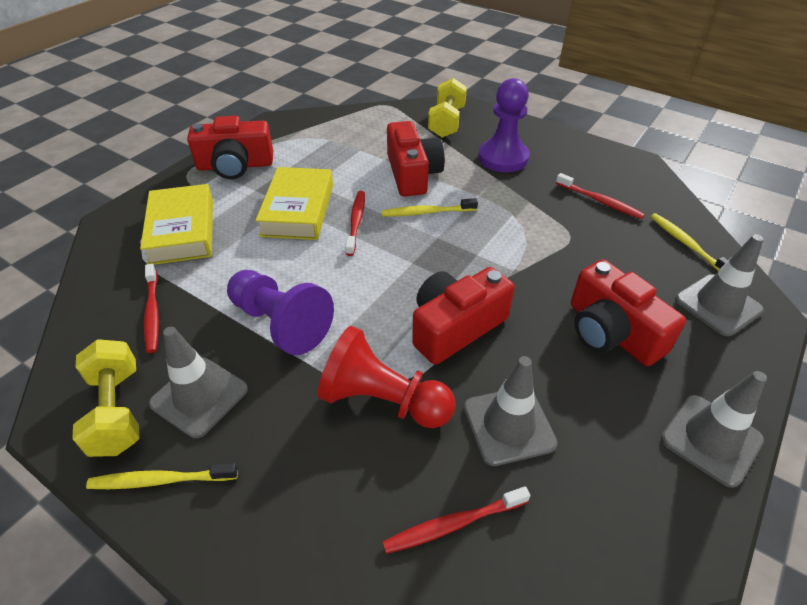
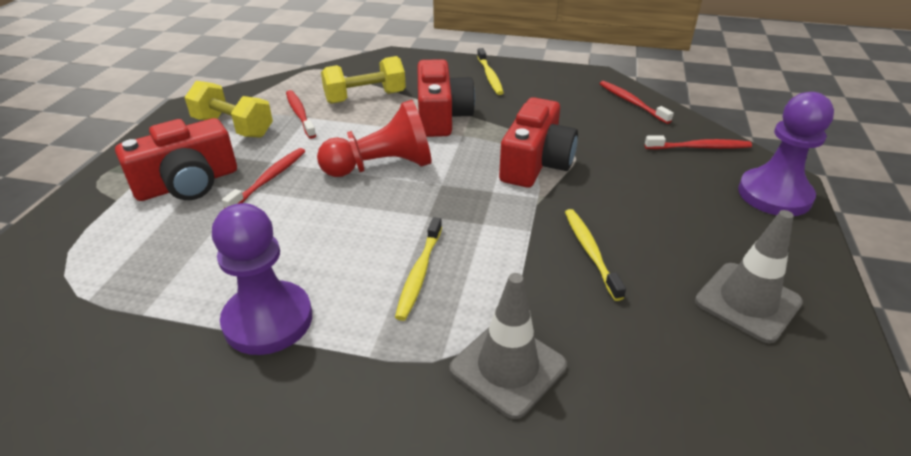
grey traffic cone: [149,327,248,438] [463,356,558,466] [661,371,767,488] [675,234,764,336] = 4 -> [449,273,567,419] [695,210,803,343] = 2
red camera: [187,116,273,179] [387,121,445,197] [412,267,515,365] [571,259,686,366] = 4 -> [115,118,237,201] [417,59,475,137] [499,97,578,187] = 3
yellow book: [140,184,213,265] [255,167,333,240] = 2 -> none = 0

